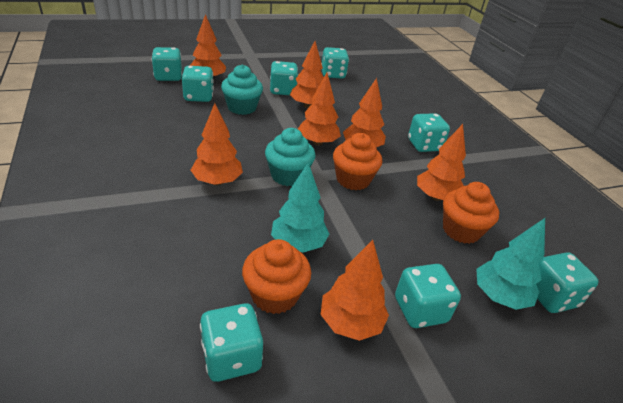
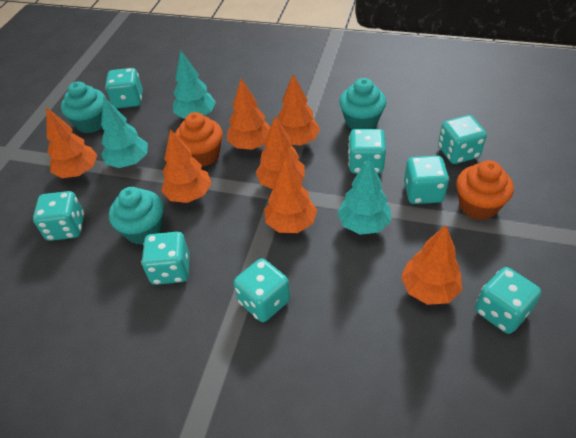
orange cupcake: [242,239,311,314] [333,133,382,190] [443,182,499,244] = 3 -> [175,112,223,167] [456,160,514,220] = 2
turquoise cupcake: [221,64,263,115] [265,128,315,186] = 2 -> [61,82,106,133] [109,187,164,245] [339,78,386,130] = 3
turquoise tree: [271,162,329,253] [476,218,545,310] = 2 -> [101,97,148,168] [173,51,216,119] [337,158,391,235] = 3

